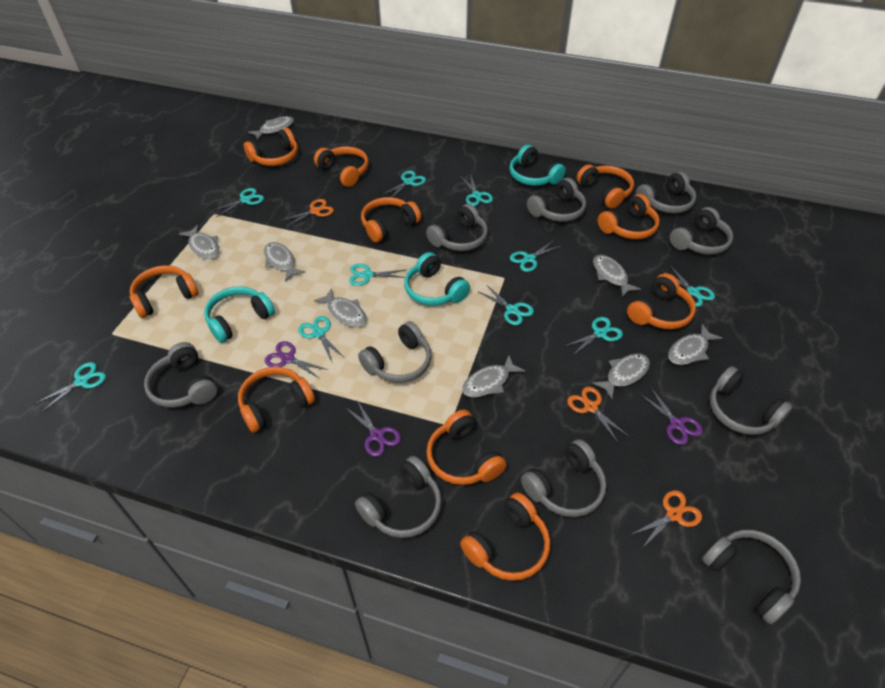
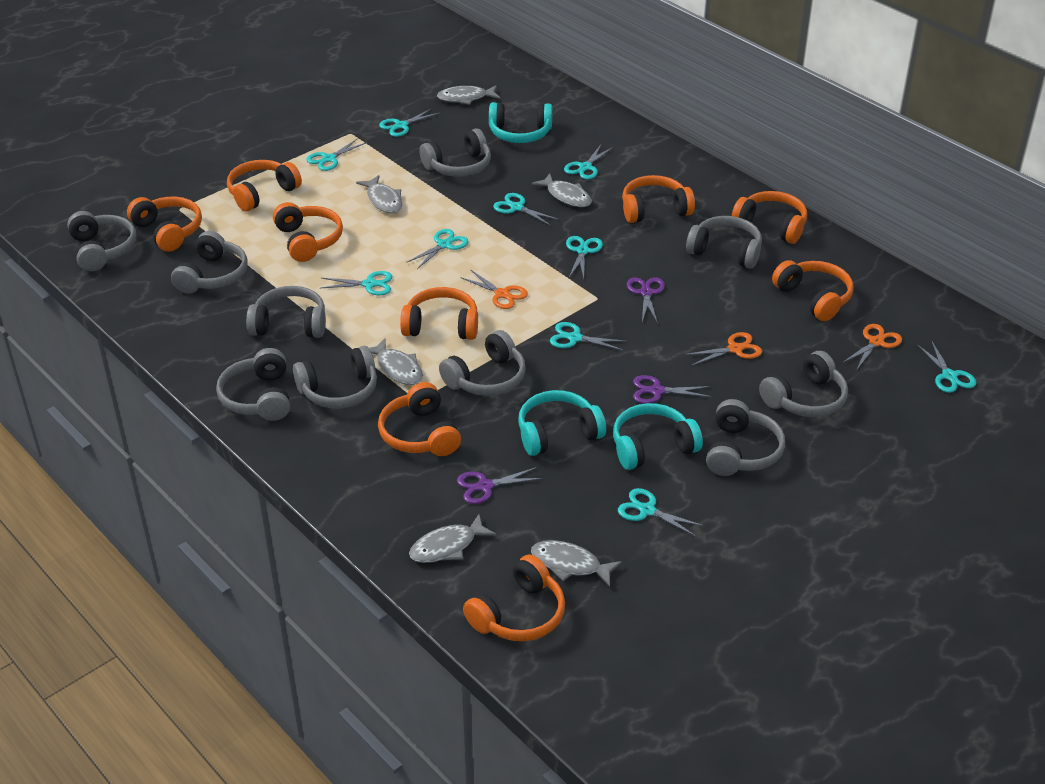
grey fish: [179,225,219,259] [248,116,294,140] [264,242,306,282] [314,288,367,327] [462,355,525,397] [592,353,650,399] [593,255,641,297] [668,324,722,365] = 8 -> [356,175,403,213] [369,338,423,385] [409,514,496,563] [437,85,500,105] [531,540,622,587] [532,173,592,207] = 6
orange headphones: [130,265,198,318] [238,367,315,433] [244,128,298,166] [314,146,369,187] [361,197,421,243] [426,410,507,485] [460,493,551,581] [577,164,634,209] [598,194,660,239] [627,273,696,329] = 10 -> [127,197,202,252] [227,160,302,211] [273,202,343,262] [378,382,461,456] [400,287,478,340] [463,555,565,641] [622,175,695,223] [732,191,807,244] [772,260,854,321] = 9

